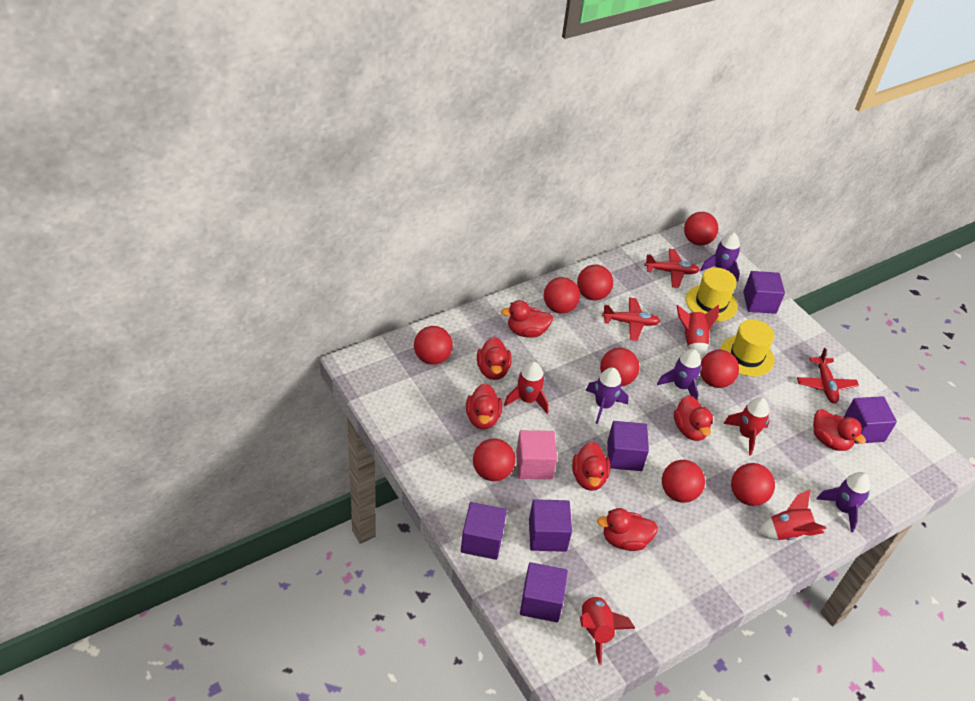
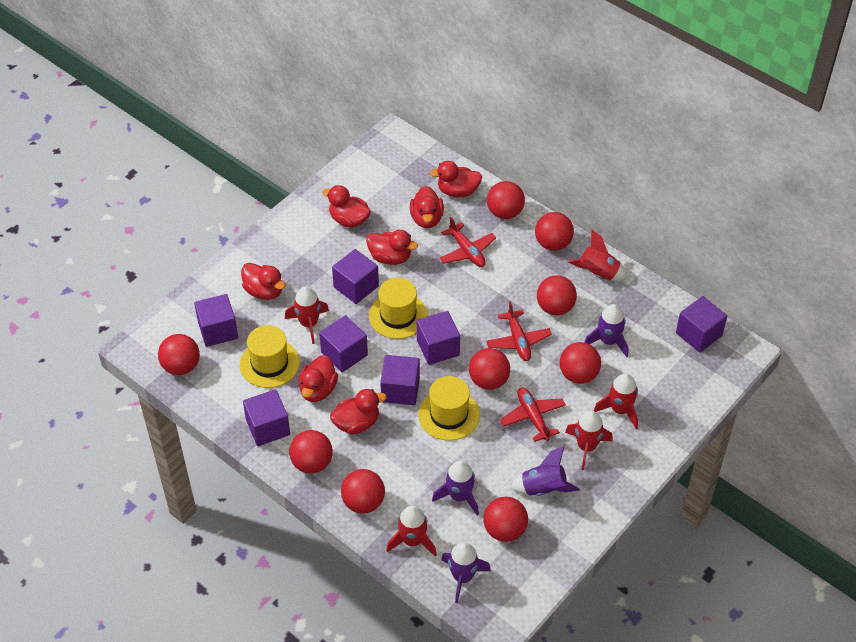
pink cube: [516,430,557,479] = 1 -> none = 0
purple cube: [461,502,507,560] [520,562,568,622] [529,499,572,552] [607,421,649,471] [743,271,785,314] [843,396,897,444] = 6 -> [194,294,238,347] [243,389,290,446] [319,315,368,372] [332,249,379,304] [380,355,420,405] [417,311,460,365] [676,296,727,352] = 7
yellow hat: [686,267,738,322] [720,319,775,376] = 2 -> [240,325,300,388] [369,278,427,339] [418,376,480,441] = 3

